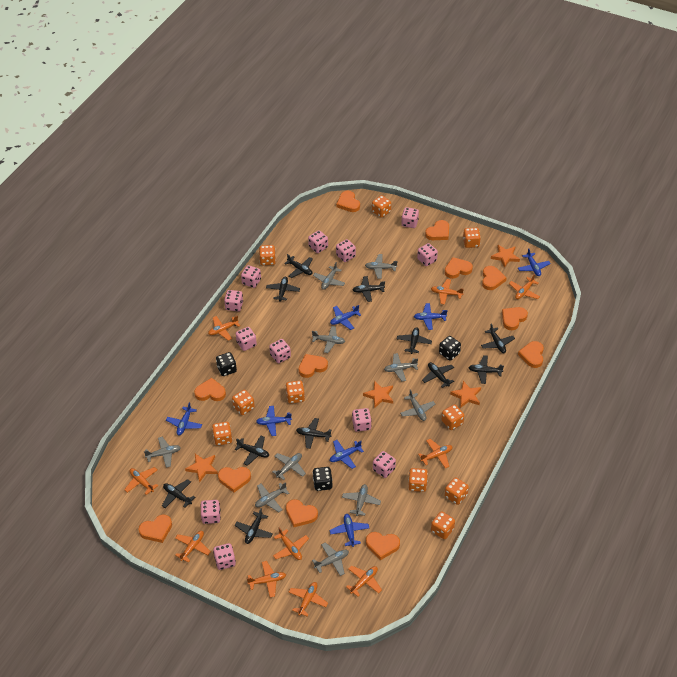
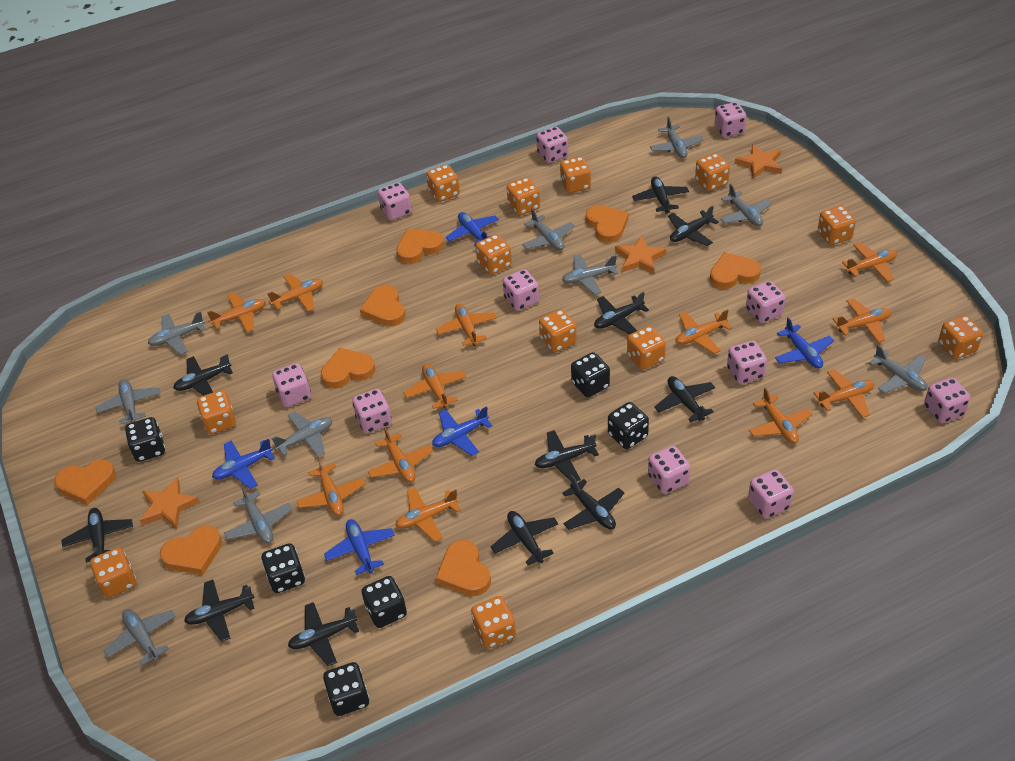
black dice: [216,352,237,376] [313,467,333,491] [439,336,461,361] = 3 -> [125,417,165,462] [261,543,305,593] [323,662,369,716] [362,576,407,628] [571,352,610,397] [608,402,649,449] = 6
blue plane: [166,402,202,435] [256,406,292,436] [330,305,361,330] [330,440,364,469] [330,514,369,547] [414,303,447,330] [518,248,551,276] = 7 -> [212,439,275,489] [324,519,395,575] [432,406,492,456] [446,212,499,247] [775,317,834,368] = 5
orange dice: [212,422,232,446] [232,390,255,415] [259,245,276,265] [286,380,305,404] [372,195,391,218] [408,468,428,492] [431,511,455,539] [442,404,464,430] [445,477,469,505] [463,228,481,248] = 10 -> [90,547,136,598] [197,390,236,434] [426,164,460,202] [471,596,516,649] [476,234,512,275] [507,177,540,216] [539,309,577,352] [560,157,591,193] [627,326,666,370] [695,153,730,191] [818,206,856,245] [938,315,983,359] = 12
orange heart: [139,514,172,543] [194,378,226,401] [218,467,251,493] [286,499,318,527] [299,354,328,378] [336,191,360,212] [366,532,400,560] [425,220,449,240] [445,257,473,279] [482,266,507,290] [502,307,528,330] [518,341,544,368] = 12 -> [54,459,116,505] [160,525,222,575] [321,348,375,389] [360,285,405,326] [396,229,444,264] [436,540,491,596] [586,205,628,243] [710,252,761,289] = 8
orange plane: [124,467,158,495] [175,531,211,563] [208,315,240,341] [247,561,286,598] [273,527,309,560] [288,582,328,617] [346,565,382,597] [418,439,452,468] [431,279,464,305] [509,274,540,299] = 10 -> [207,292,266,332] [267,274,323,311] [297,457,365,516] [368,427,433,482] [395,487,461,542] [403,364,467,409] [436,304,497,346] [676,309,732,354] [749,387,813,444] [813,369,874,418] [832,298,891,343] [842,242,897,282] = 12
orange star: [185,454,218,483] [363,381,393,408] [450,381,481,408] [491,245,520,268] = 4 -> [140,477,200,529] [615,236,666,274] [734,144,782,179] = 3
pink dice: [200,500,221,524] [213,543,236,570] [224,290,243,311] [236,327,257,351] [241,265,261,288] [269,339,291,363] [308,230,328,253] [336,239,356,262] [352,408,372,432] [373,451,396,478] [401,207,419,228] [417,243,438,266] = 12 -> [272,363,311,407] [352,389,392,433] [378,182,412,220] [503,269,539,311] [536,126,568,163] [648,446,690,494] [715,102,746,137] [727,341,767,384] [746,281,785,323] [748,469,793,518] [924,377,970,423] = 11

